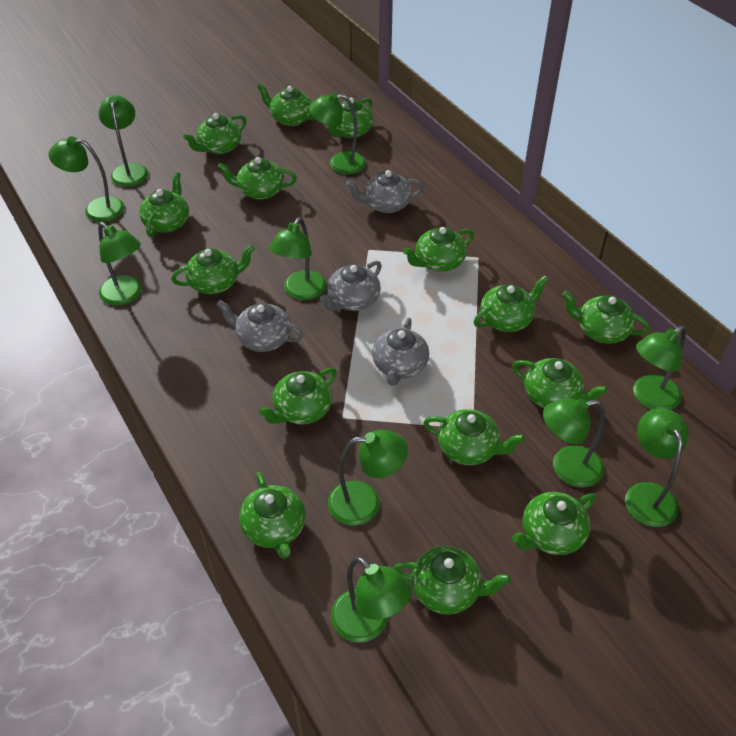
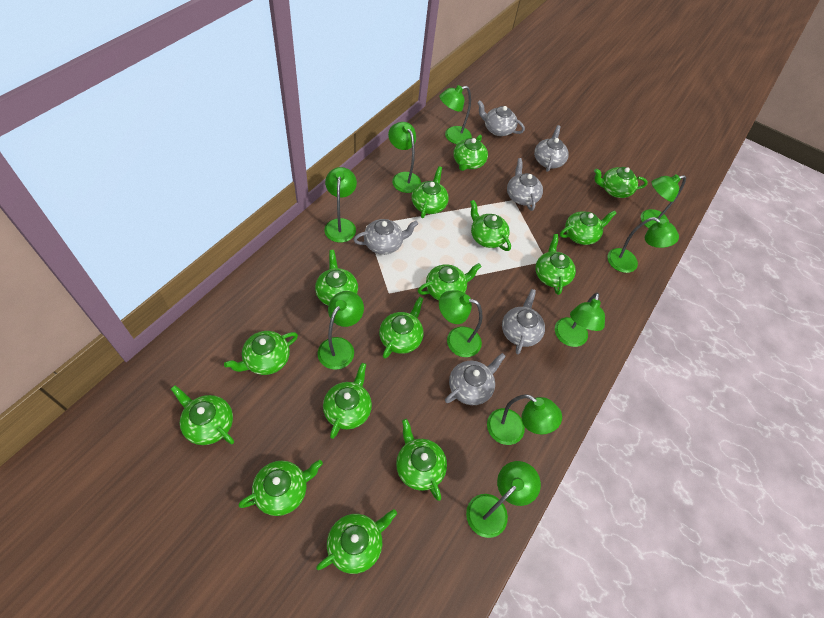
grey teapot: [216,300,303,352] [320,261,382,311] [346,170,424,213] [372,318,429,386] = 4 -> [354,219,418,255] [445,353,506,405] [477,100,525,136] [502,289,545,354] [507,158,543,211] [534,125,569,172] = 6

